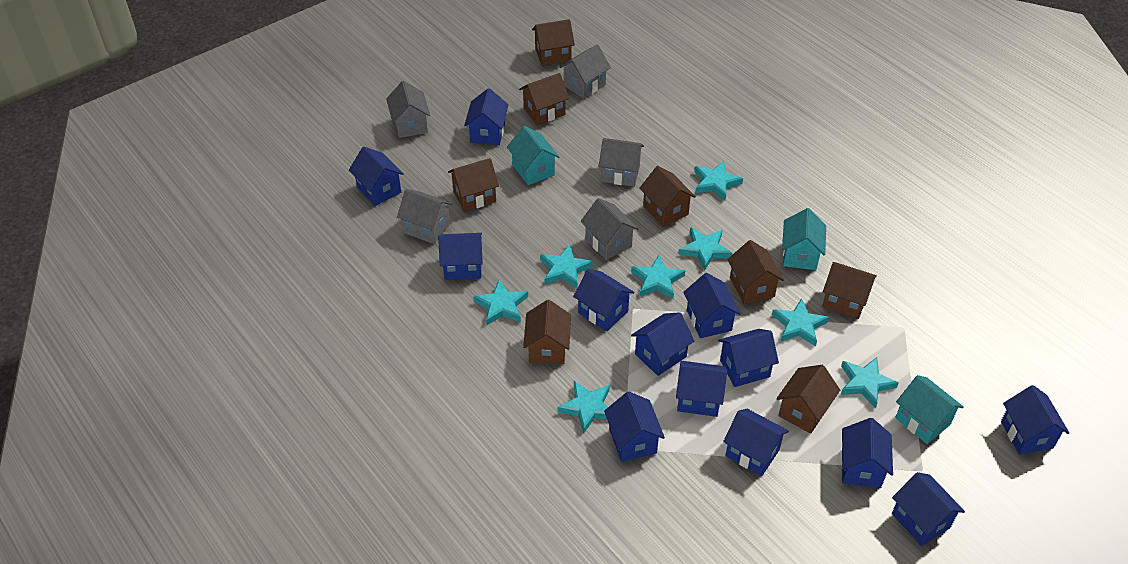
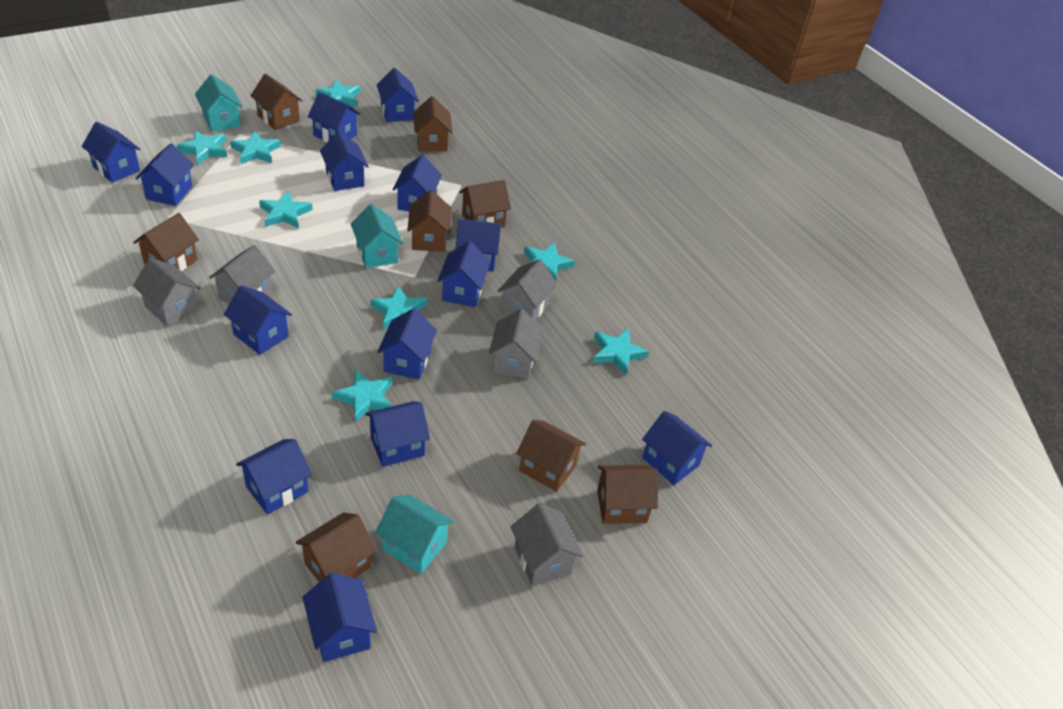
blue house: [349,146,404,206] [438,233,483,280] [464,88,508,145] [573,269,634,331] [604,392,665,462] [631,312,694,376] [676,361,727,417] [683,273,741,338] [718,329,779,387] [723,409,789,476] [842,418,893,488] [892,472,965,546] [1001,385,1069,455] = 13 -> [82,122,141,183] [135,143,194,206] [224,285,292,355] [236,439,312,515] [303,572,377,662] [308,92,361,142] [320,131,369,191] [365,401,430,467] [377,68,419,122] [378,308,437,379] [392,155,442,212] [438,241,491,307] [456,219,501,271] [642,411,712,485] = 14

